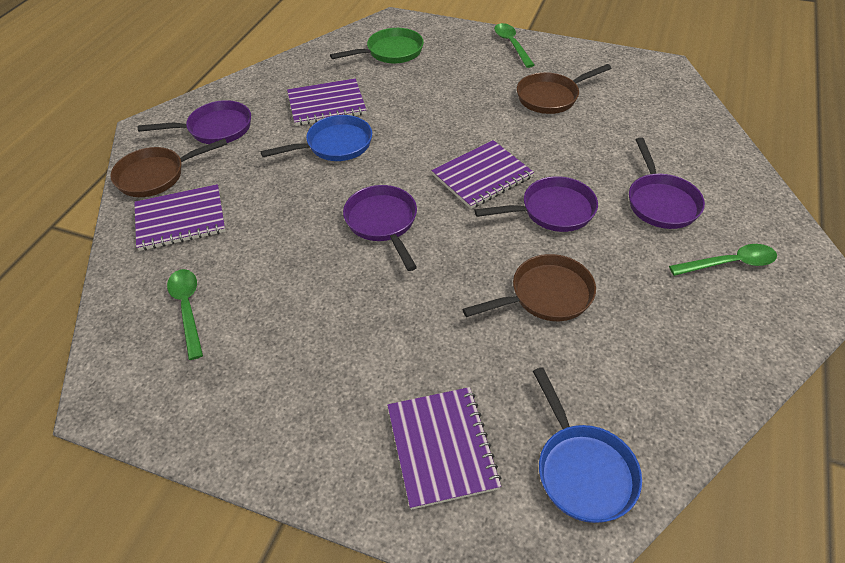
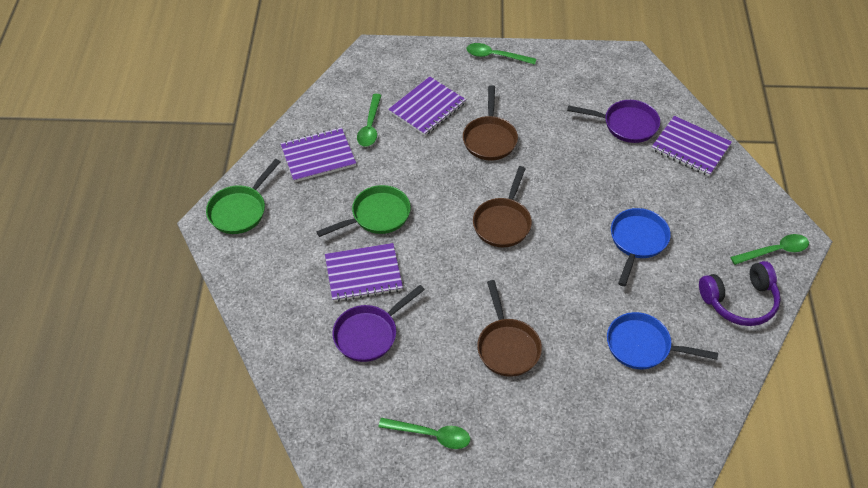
green pan: [330,28,424,64] = 1 -> [206,159,280,234] [316,185,411,237] = 2
green spoon: [167,269,203,360] [494,23,535,68] [669,244,777,276] = 3 -> [357,94,381,147] [378,418,470,449] [467,43,536,65] [730,234,809,265] = 4
purple headphones: none = 0 -> [699,261,781,326] = 1
purple pan: [138,100,251,144] [343,185,417,271] [474,176,598,232] [629,137,705,229] = 4 -> [332,285,425,362] [567,100,660,143] = 2

